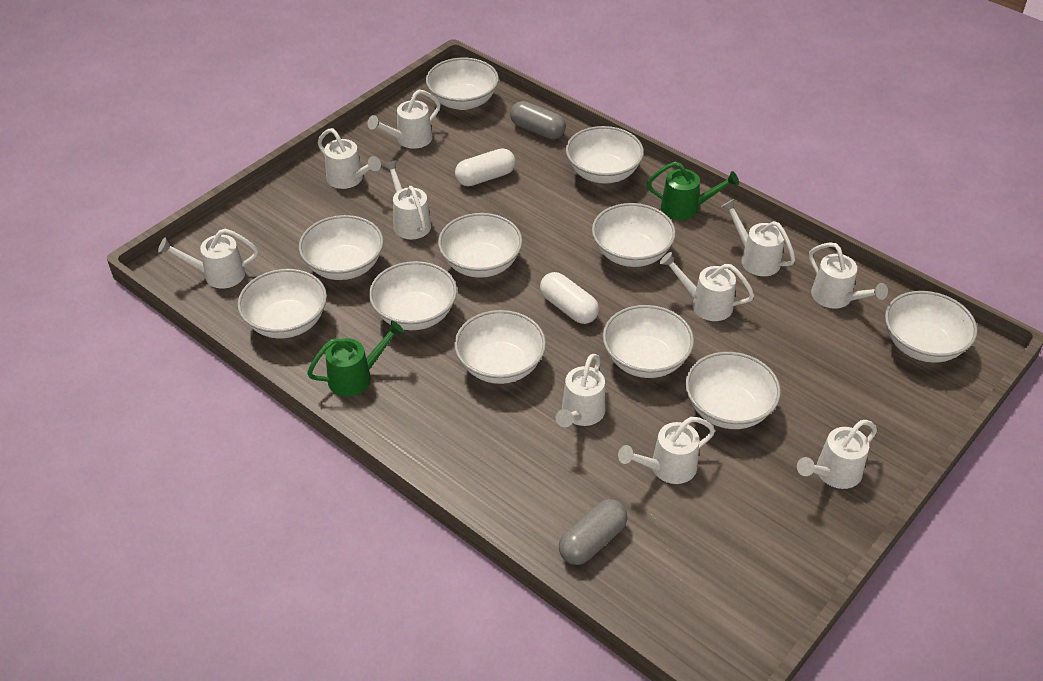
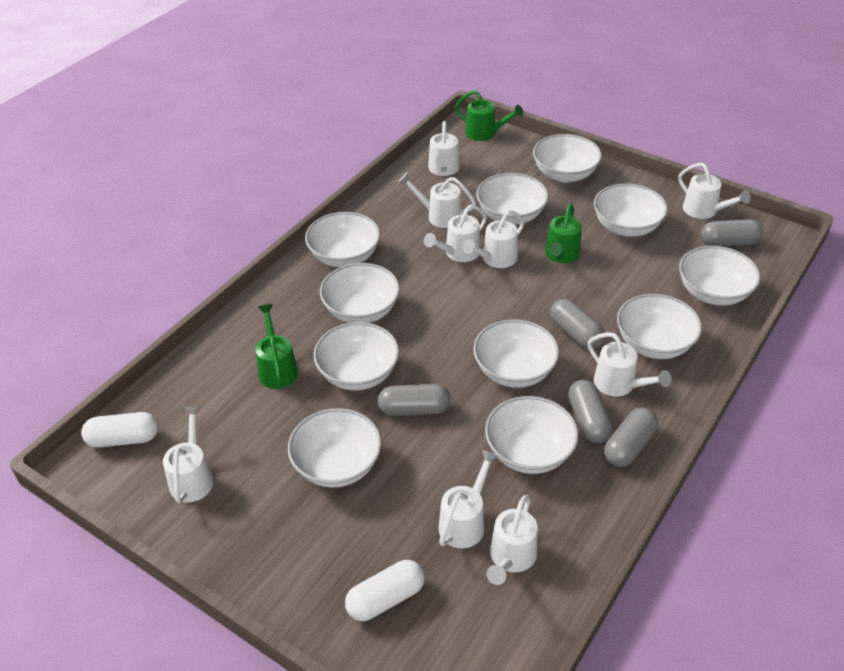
green watering can: [307,321,404,397] [646,162,739,220] = 2 -> [256,304,298,389] [455,90,524,141] [545,203,582,263] = 3
grey capsule: [510,101,566,139] [559,499,628,565] = 2 -> [378,384,451,416] [550,299,605,349] [568,380,613,443] [604,407,658,467] [701,219,763,246] = 5
white watering can: [158,229,258,289] [318,128,381,189] [368,90,440,149] [383,160,431,239] [556,354,605,427] [618,417,715,484] [660,252,754,321] [721,199,795,276] [797,420,877,489] [809,242,888,309] = 10 -> [163,406,213,503] [398,172,476,228] [424,204,487,262] [428,121,460,176] [438,450,499,548] [463,210,524,268] [487,495,538,585] [587,332,671,397] [678,163,751,219] = 9

